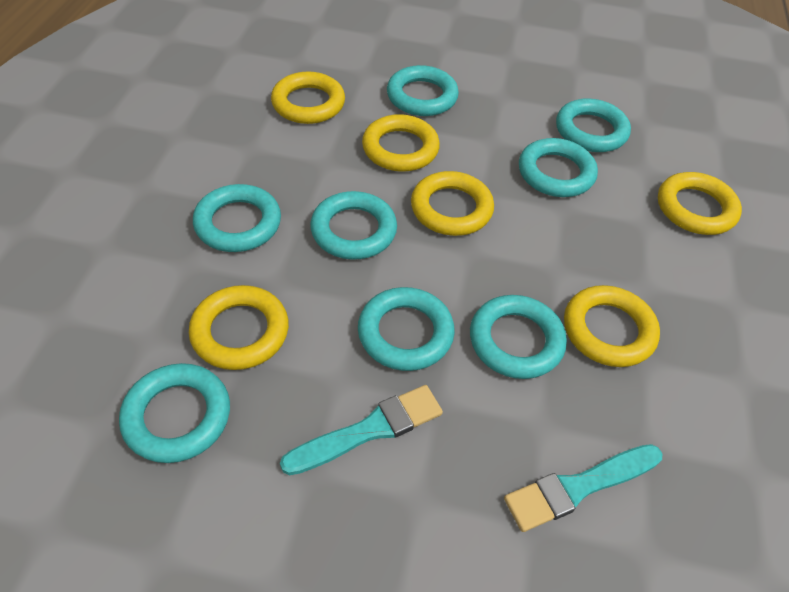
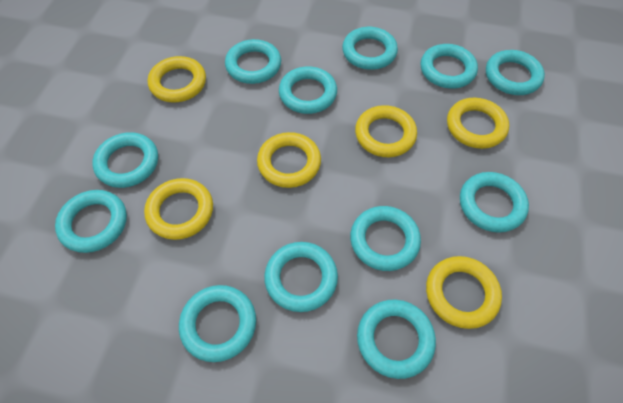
turquoise brush: [280,385,443,475] [504,444,662,532] = 2 -> none = 0
turquoise ring: [119,363,230,463] [193,184,281,252] [310,191,397,260] [358,287,455,371] [387,65,459,116] [470,295,567,379] [519,138,598,197] [556,98,631,152] = 8 -> [55,190,127,253] [92,132,158,188] [179,285,256,362] [225,39,281,84] [264,242,338,312] [279,66,337,114] [342,27,398,70] [350,206,421,271] [357,300,436,379] [421,44,478,89] [460,172,529,233] [486,50,545,95] = 12

